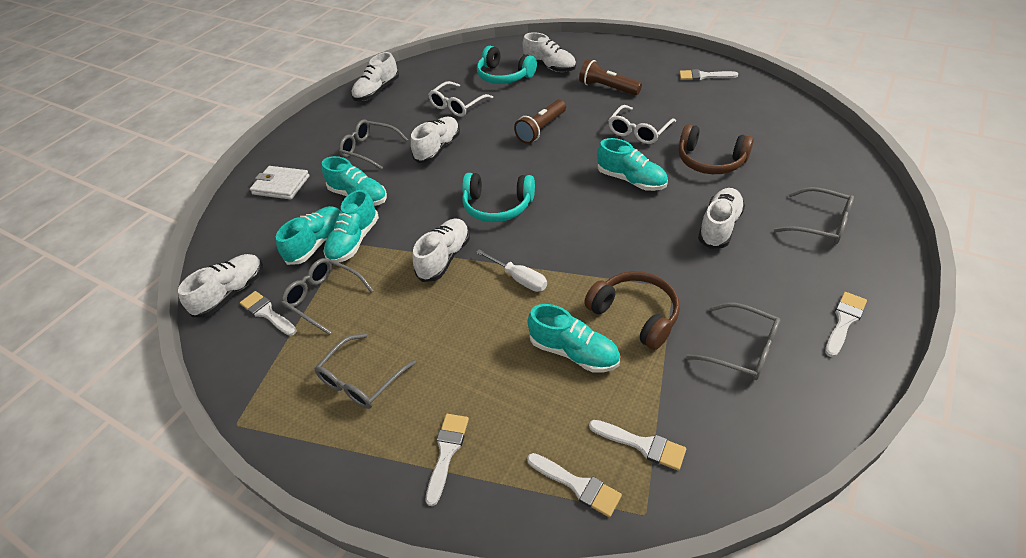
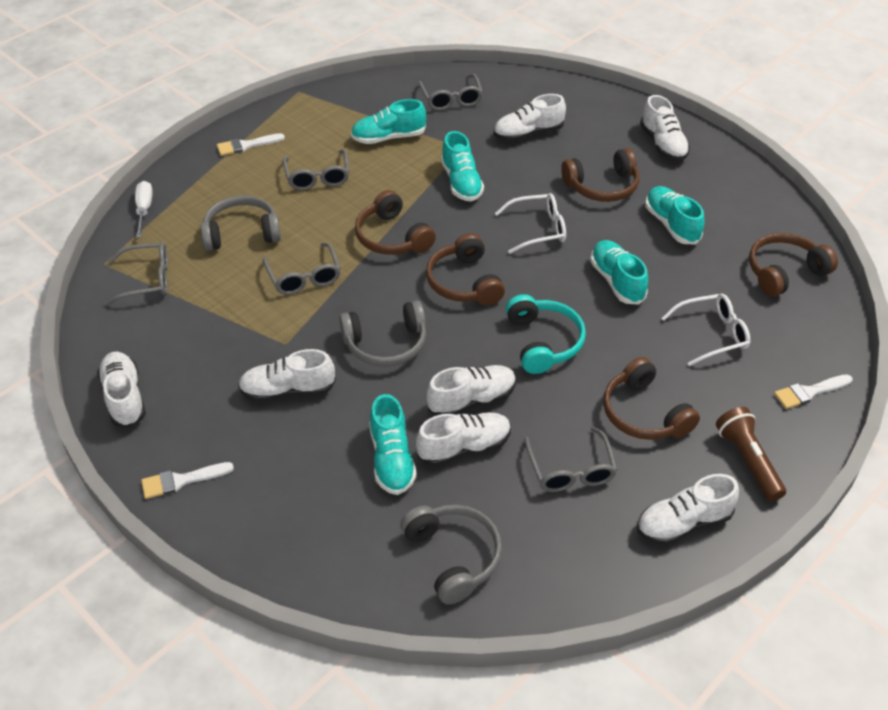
brown flashlight: [514,100,566,144] [579,59,642,95] = 2 -> [716,407,786,501] = 1
brown headphones: [584,271,680,350] [679,124,754,174] = 2 -> [355,190,436,255] [426,233,505,305] [561,148,639,202] [603,357,700,440] [749,233,838,297] = 5
grey headphones: none = 0 -> [200,195,281,251] [339,300,426,367] [401,505,502,605] = 3
turquoise headphones: [462,173,535,222] [477,46,537,84] = 2 -> [506,294,586,374] = 1
white brush: [240,291,297,336] [426,414,469,506] [527,453,622,517] [589,420,686,471] [679,69,738,81] [825,292,867,357] = 6 -> [141,462,234,499] [217,133,285,156] [774,375,853,409] = 3
white shoe: [178,254,263,318] [351,52,399,101] [411,117,460,163] [413,219,470,282] [523,32,576,72] [698,188,745,249] = 6 -> [97,352,146,428] [238,349,336,402] [416,412,511,466] [426,365,516,416] [493,94,566,141] [637,474,739,545] [640,95,690,161] = 7
white wallet: [250,166,309,200] = 1 -> none = 0

